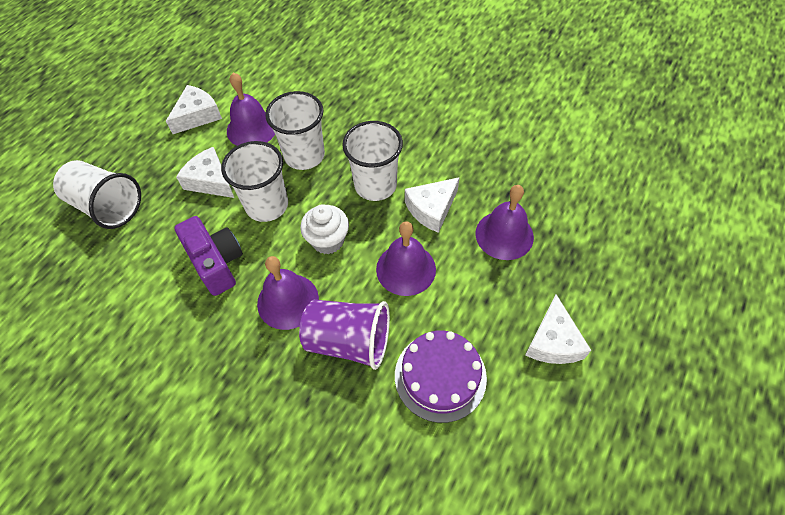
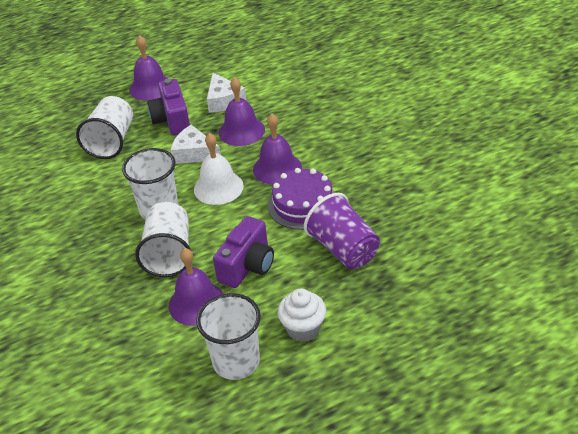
purple camera: [174,216,243,296] = 1 -> [147,79,190,135] [213,216,274,288] = 2
white bell: none = 0 -> [194,133,244,205] = 1
white cheese: [166,85,222,134] [176,147,234,198] [405,177,460,233] [525,294,591,364] = 4 -> [171,125,221,164] [207,73,246,113] = 2

